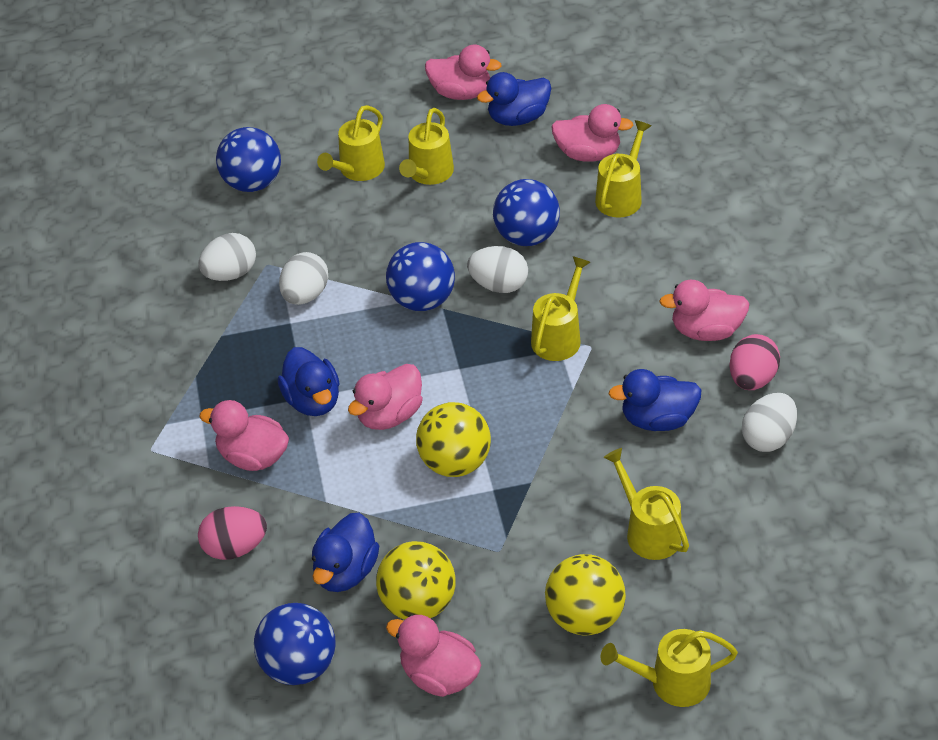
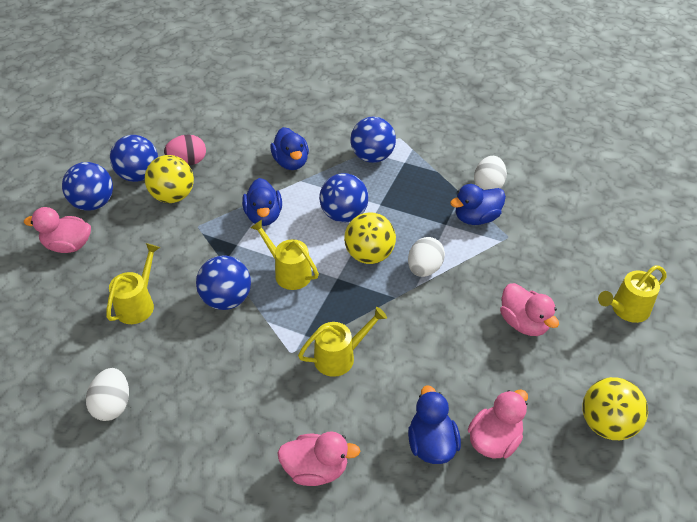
blue ball: [216,127,281,192] [254,603,336,685] [386,242,455,311] [493,179,560,246] = 4 -> [62,162,113,211] [110,135,158,182] [196,255,251,310] [319,173,368,222] [350,117,396,163] = 5
pink duck: [199,400,289,471] [348,364,423,430] [386,614,481,697] [425,44,502,100] [551,104,633,162] [659,280,749,341] = 6 -> [24,207,91,253] [277,431,360,486] [468,389,528,459] [500,283,559,336] = 4
pink egg: [198,506,267,560] [729,334,780,390] = 2 -> [164,134,206,165] = 1
white egg: [198,233,256,281] [279,252,328,305] [467,246,528,293] [742,393,797,452] = 4 -> [86,368,129,421] [408,237,445,277] [474,156,507,190] = 3
yellow watering can: [317,105,385,181] [399,108,454,185] [531,256,590,361] [595,120,651,218] [601,629,738,707] [603,448,689,560] = 6 -> [106,243,160,324] [251,219,319,290] [298,307,387,377] [598,265,667,323] = 4

